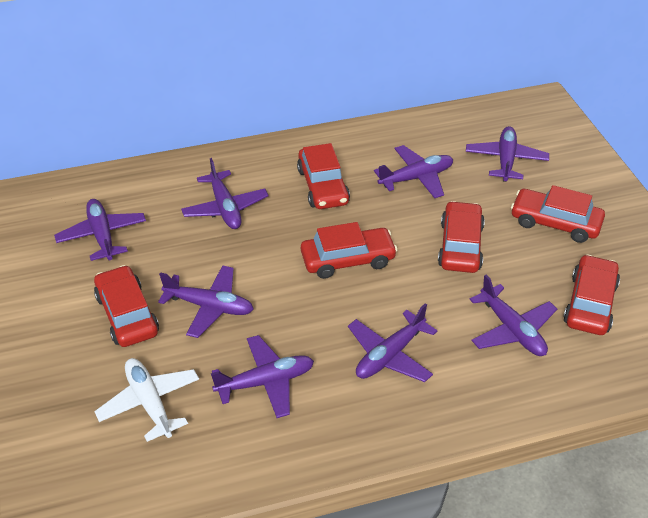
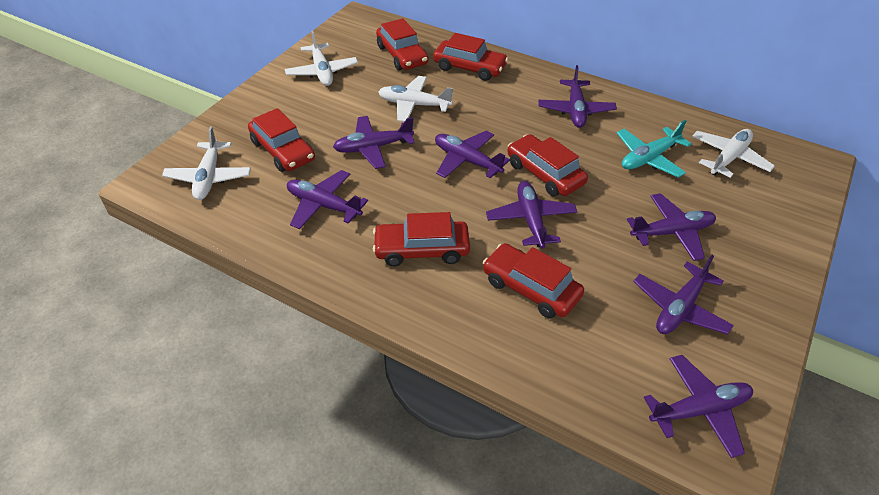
turquoise plane: none = 0 -> [617,120,692,178] = 1
white plane: [94,358,199,442] = 1 -> [162,127,251,200] [285,30,358,86] [378,76,453,122] [692,129,775,178] = 4

